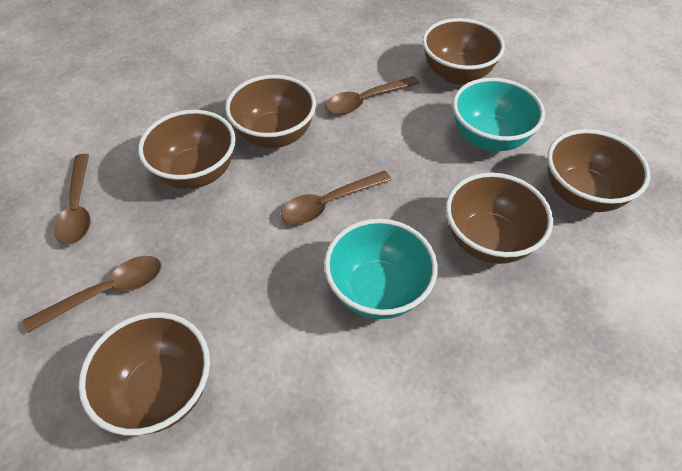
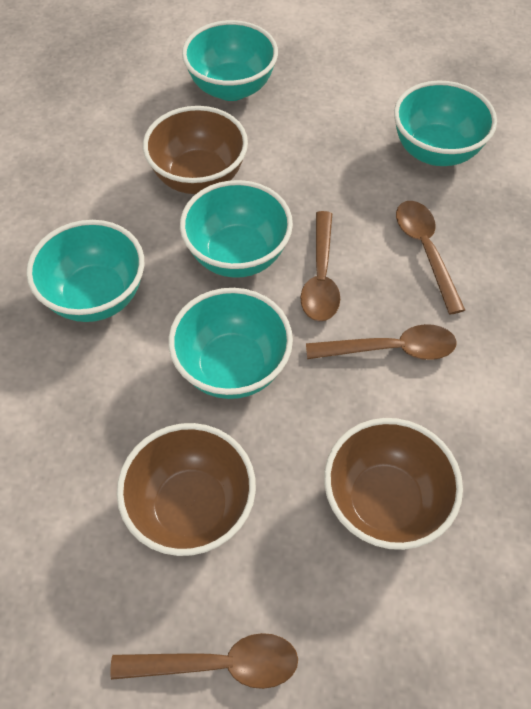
brown bowl: [78,312,210,436] [138,110,236,189] [225,75,316,148] [422,18,505,84] [446,173,553,264] [547,129,650,212] = 6 -> [117,423,256,556] [143,106,248,194] [324,418,463,550] = 3
turquoise bowl: [324,219,438,319] [453,78,545,152] = 2 -> [26,220,144,322] [168,288,293,399] [180,180,293,278] [182,20,278,101] [394,80,497,166] = 5

